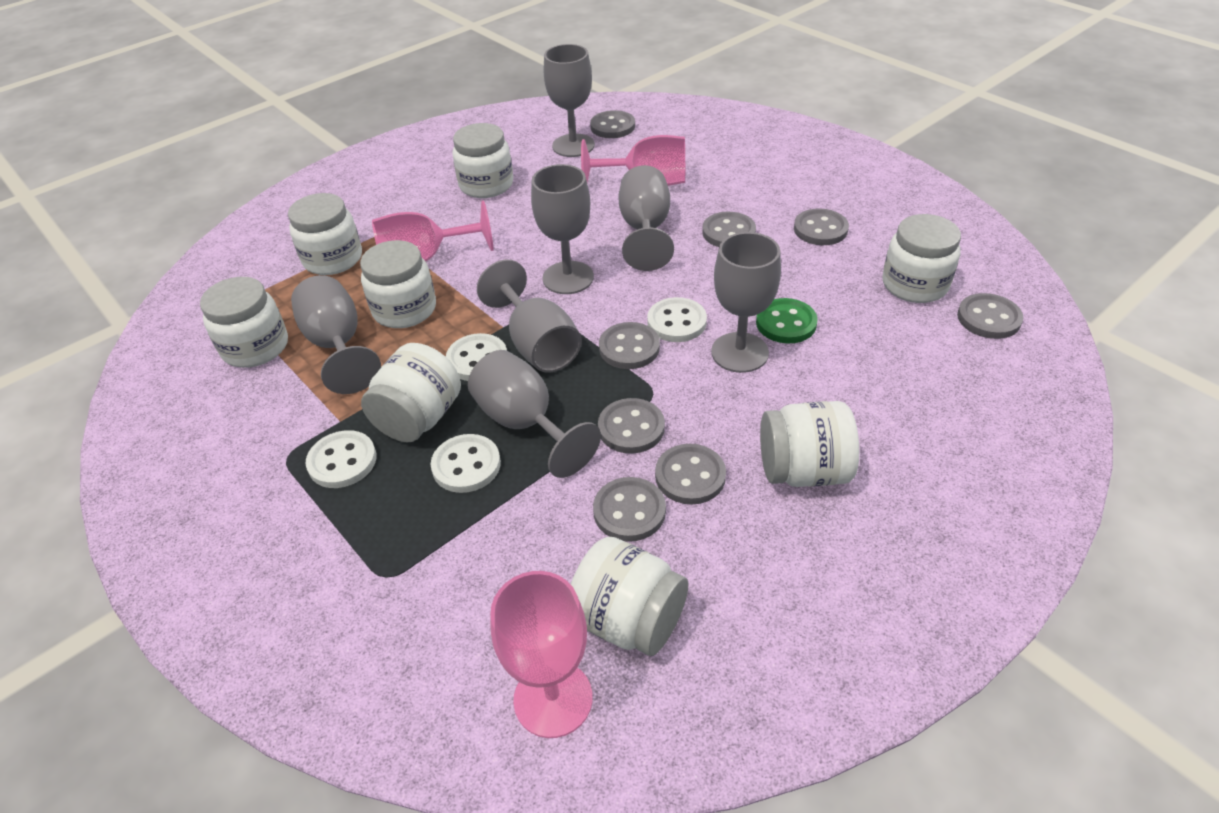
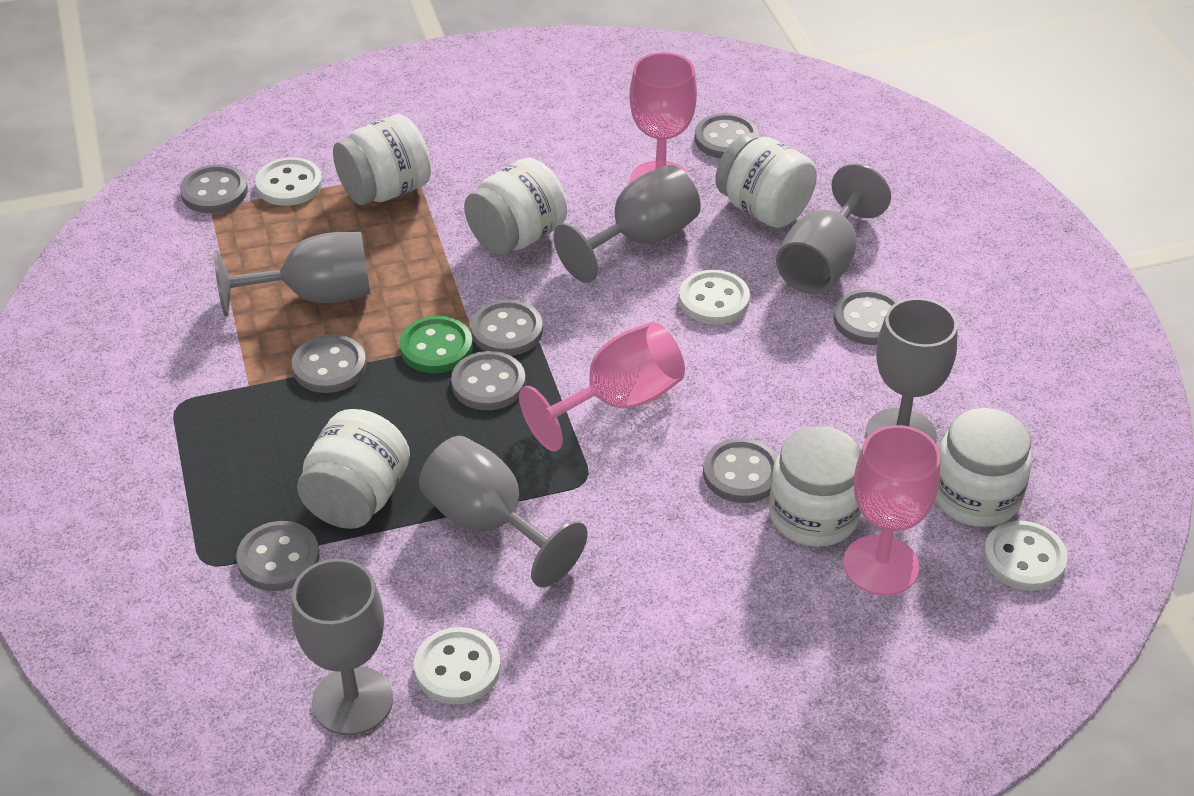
grey goblet: [291,275,381,394] [468,350,601,478] [477,259,582,373] [531,164,594,294] [544,44,595,157] [619,165,674,271] [711,232,781,373] = 7 -> [214,232,370,316] [292,559,393,735] [419,436,588,587] [553,165,701,283] [776,163,891,294] [866,298,958,443] = 6
white jar: [200,277,288,368] [288,193,362,275] [360,240,436,328] [361,343,461,442] [452,123,513,198] [571,537,688,656] [760,401,859,487] [883,214,961,303] = 8 -> [297,409,410,529] [333,114,431,205] [464,158,567,255] [715,133,817,228] [769,426,861,547] [935,407,1032,527] = 6

